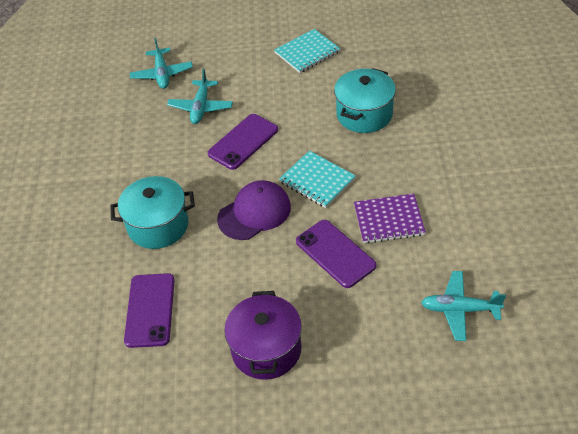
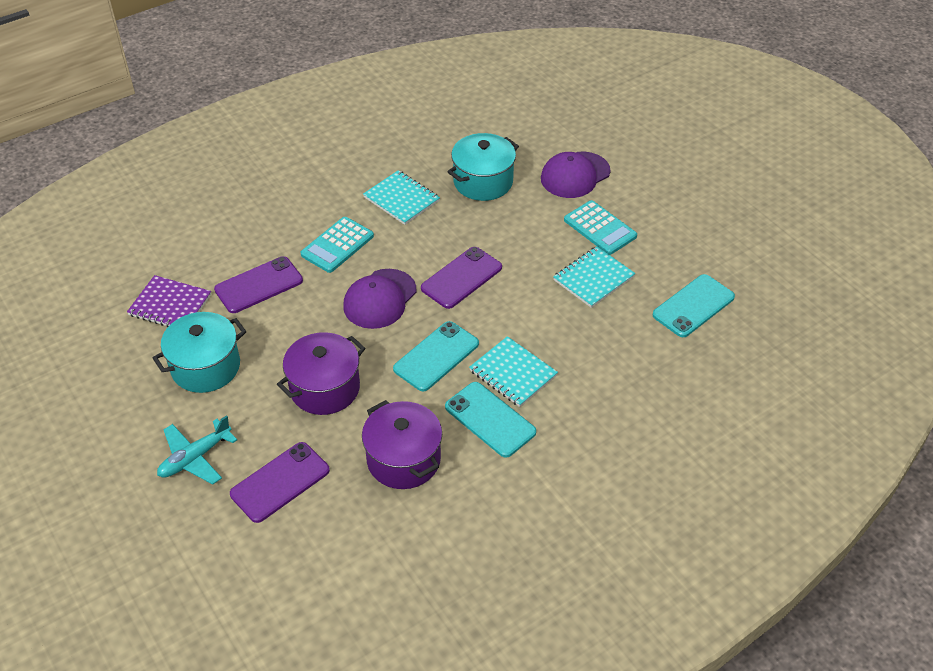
purple cap: [217,180,291,240] = 1 -> [343,269,417,329] [541,152,610,198] = 2
purple pot: [224,291,302,380] = 1 -> [277,332,365,415] [362,400,442,489] = 2
turquoise calculator: none = 0 -> [300,217,374,273] [564,200,637,255] = 2
turquoise notebook: [274,29,340,73] [279,151,356,208] = 2 -> [363,170,440,225] [469,336,558,407] [553,246,636,308] = 3
turquoise phone: none = 0 -> [393,321,479,392] [445,382,536,458] [653,274,735,337] = 3
turquoise plane: [130,38,193,89] [167,69,233,124] [421,271,506,341] = 3 -> [157,415,237,485] = 1

